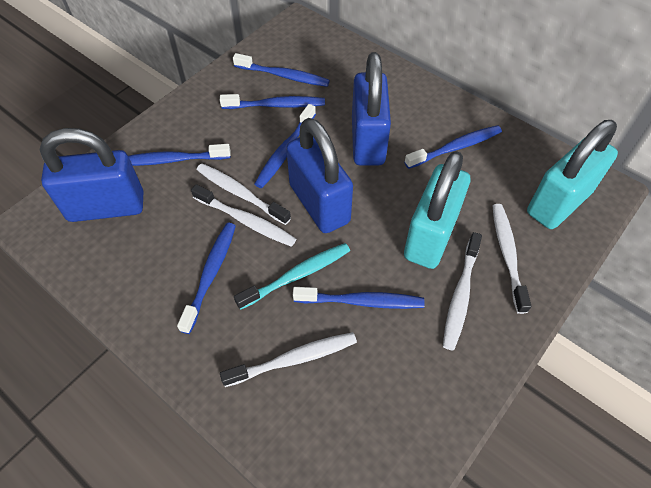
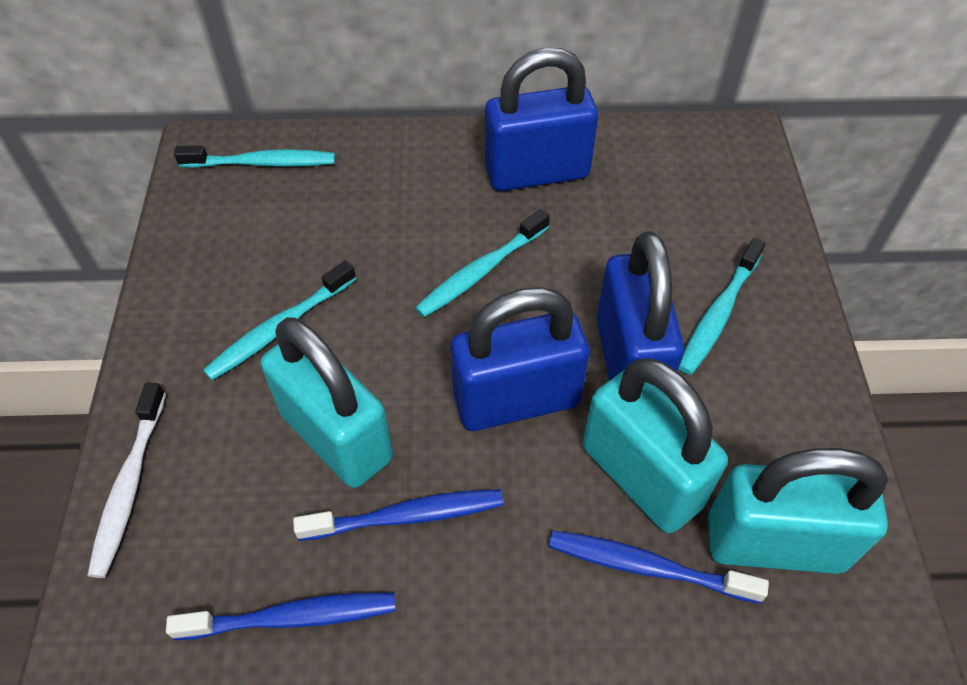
blue toothbrush: [128,144,231,166] [177,223,236,334] [220,94,325,109] [233,53,330,87] [255,104,316,188] [293,287,425,309] [405,125,502,169] = 7 -> [166,593,396,640] [293,489,503,541] [549,531,769,604] = 3
turquoise padlock: [404,151,470,269] [527,120,618,229] = 2 -> [261,317,393,488] [583,358,728,533] [708,448,888,574] = 3
turquoise toothbrush: [234,243,350,310] = 1 -> [174,146,335,168] [203,260,356,380] [415,209,550,317] [679,238,766,375] = 4
white toothbrush: [191,184,296,247] [197,163,291,225] [220,332,357,387] [443,232,482,351] [493,204,531,314] = 5 -> [87,382,166,578] = 1

